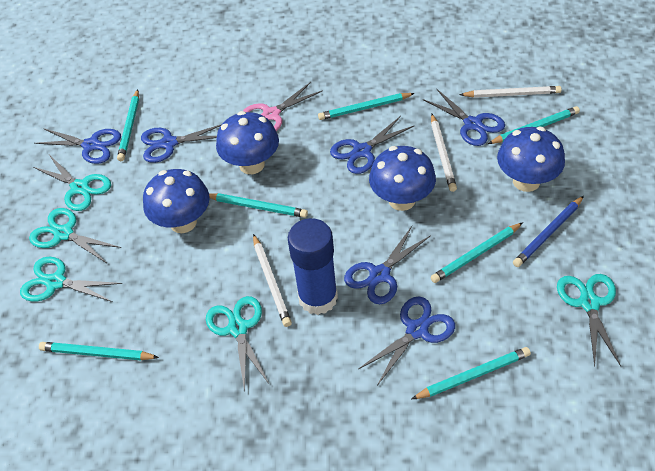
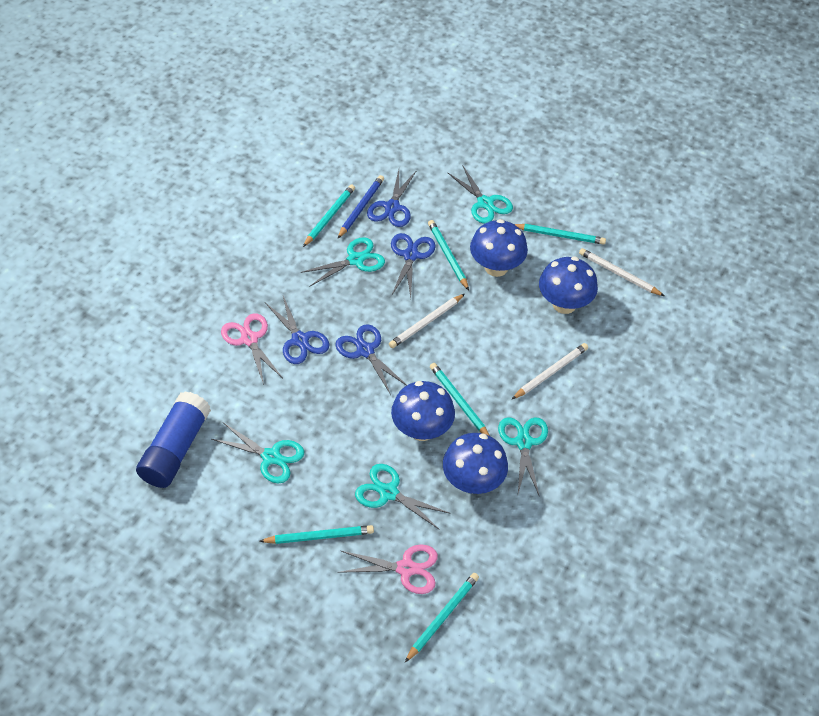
blue scissors: [34,128,121,164] [141,124,222,163] [330,116,414,174] [344,226,431,304] [358,297,455,386] [423,89,505,146] = 6 -> [265,296,330,364] [335,324,407,395] [367,170,417,227] [391,233,436,297] = 4
pink scissors: [243,82,323,131] = 1 -> [221,313,282,385] [338,544,438,594] = 2
turquoise pencil: [39,342,159,361] [117,89,139,161] [209,193,308,218] [318,93,415,120] [412,347,531,399] [430,222,523,283] [488,106,580,144] = 7 -> [259,525,374,544] [303,184,355,247] [405,573,479,662] [428,220,469,291] [430,363,490,436] [514,224,606,245] = 6

